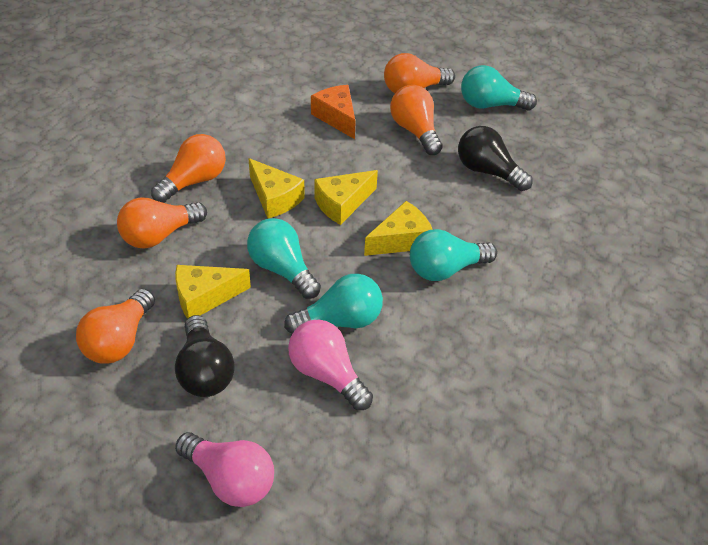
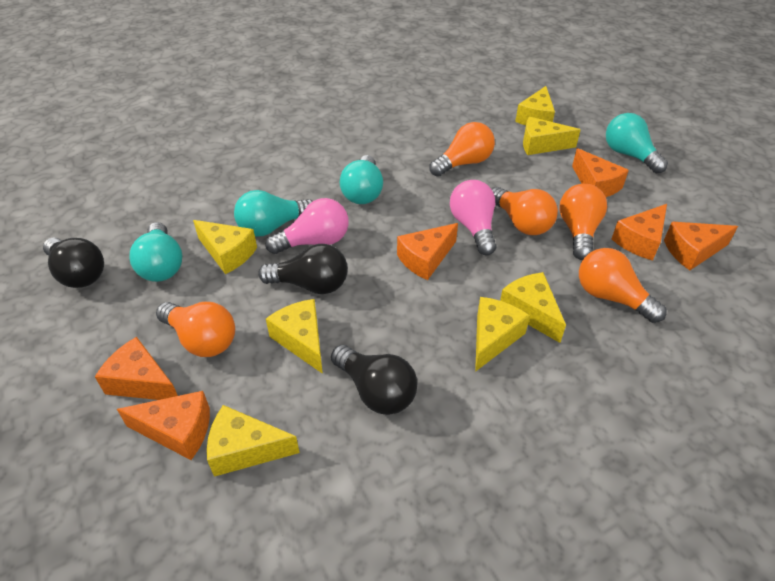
black light bulb: [175,315,235,397] [458,126,533,191] = 2 -> [43,238,104,288] [258,244,348,294] [331,345,418,415] = 3
orange cheese: [311,85,356,139] = 1 -> [95,337,178,400] [117,391,210,460] [397,223,458,280] [572,148,629,197] [611,204,667,261] [664,222,738,270] = 6
yellow cheese: [175,265,251,319] [248,158,305,218] [314,170,378,225] [364,201,433,256] = 4 -> [193,220,257,274] [207,405,300,477] [266,299,323,374] [475,297,530,372] [500,272,566,343] [515,86,555,125] [523,117,580,155] = 7

